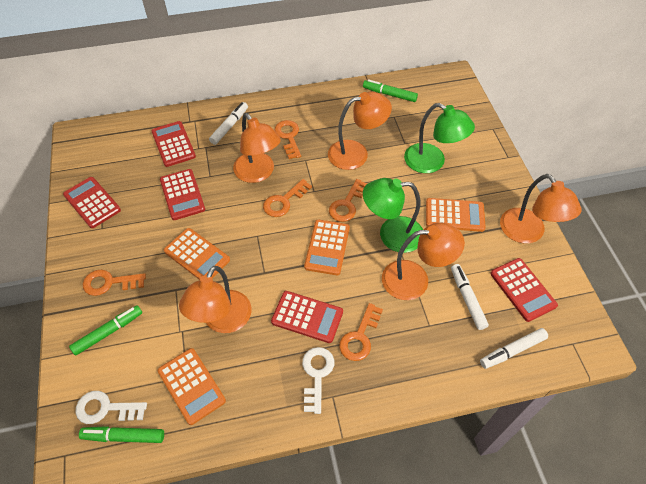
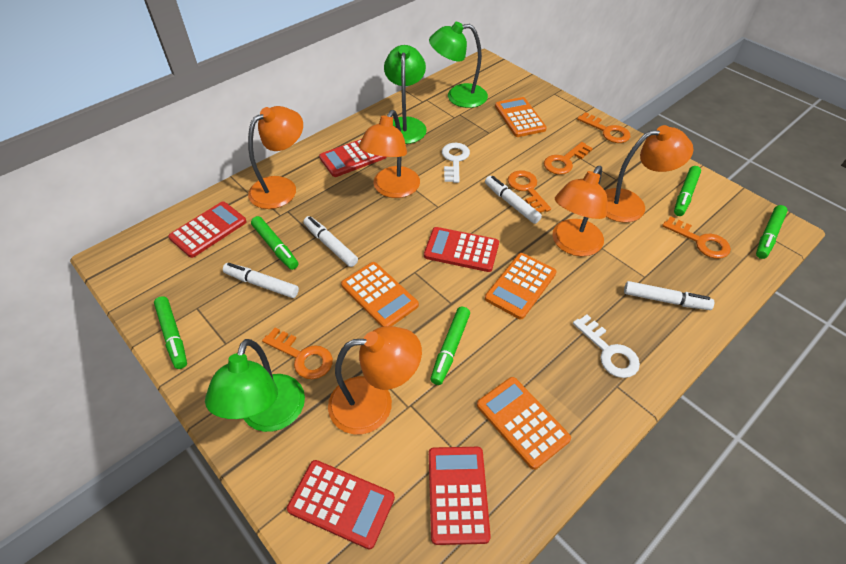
green lamp: [363,178,423,253] [404,103,475,173] = 2 -> [205,339,305,432] [384,45,427,144] [429,22,488,108] = 3
green marker: [69,305,142,356] [79,426,164,443] [363,79,418,102] = 3 -> [154,296,187,369] [251,216,298,270] [430,307,470,385] [674,166,701,216] [756,205,788,259] = 5
white marker: [209,102,248,145] [451,264,489,330] [480,328,548,369] = 3 -> [223,263,299,298] [303,216,358,267] [485,176,542,224] [624,281,714,310] = 4

